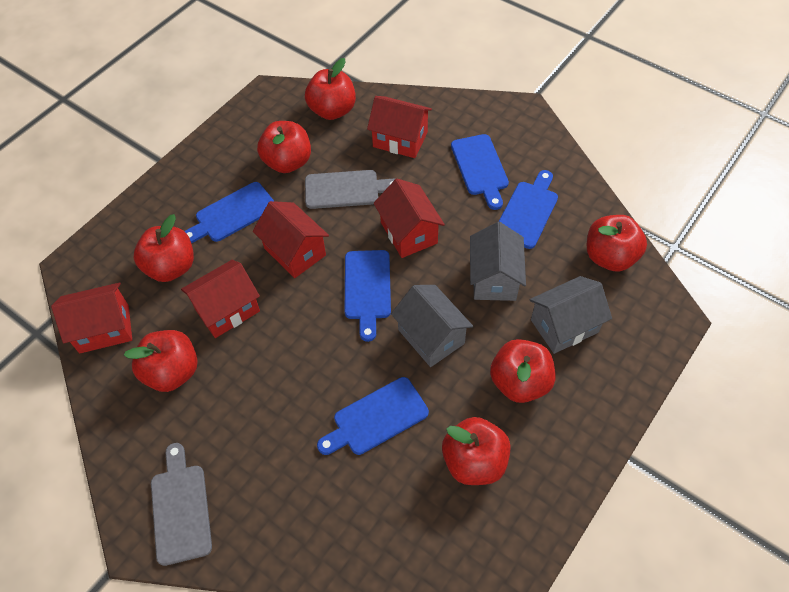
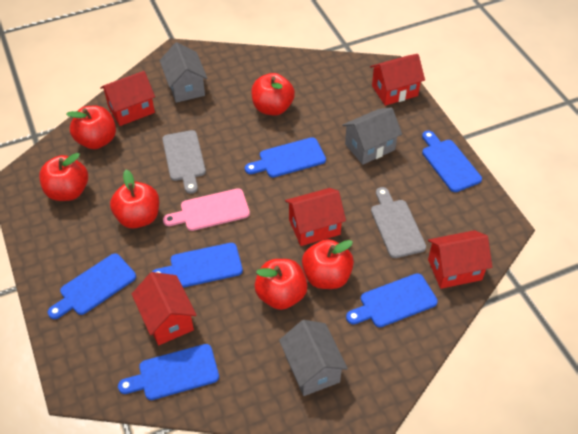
blue cutting board: [184,182,274,243] [317,377,429,455] [345,250,391,342] [451,134,509,210] [498,170,558,249] = 5 -> [48,253,136,319] [118,344,219,400] [152,243,243,288] [245,137,326,177] [346,273,438,327] [422,131,482,192] = 6
pink cutting board: none = 0 -> [163,188,250,231] = 1
red apple: [124,330,198,392] [134,214,194,282] [257,121,311,173] [305,58,356,120] [442,417,511,485] [490,339,555,403] [586,215,647,272] = 7 -> [39,153,88,201] [66,105,116,149] [110,170,159,229] [251,73,295,116] [255,259,308,310] [302,239,354,289] = 6

